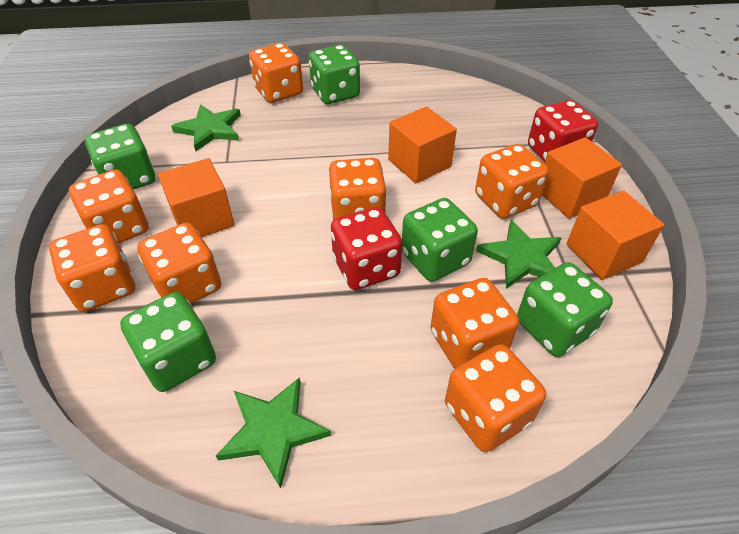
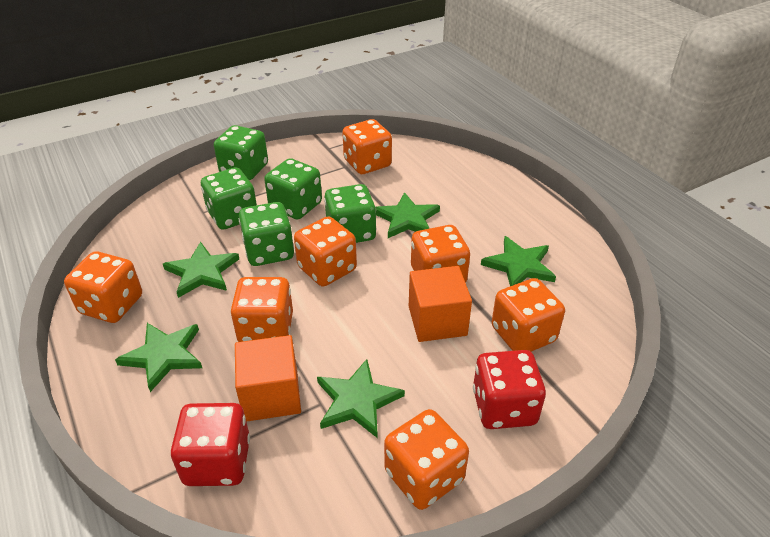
green star: [171,104,241,151] [216,377,331,489] [476,220,561,289] = 3 -> [115,323,202,392] [163,242,239,298] [317,359,405,438] [376,192,440,238] [481,236,556,286] = 5
orange cube: [158,158,235,237] [388,107,457,183] [542,137,622,219] [566,190,664,280] = 4 -> [235,335,301,422] [409,266,472,342] = 2
orange dice: [49,224,135,312] [69,169,149,243] [137,223,221,304] [249,43,303,103] [328,158,386,220] [430,278,519,369] [445,344,546,452] [475,144,549,219] = 8 -> [64,251,142,323] [231,277,293,342] [294,217,357,287] [342,119,392,174] [384,409,469,510] [411,225,470,283] [492,278,565,352] = 7

